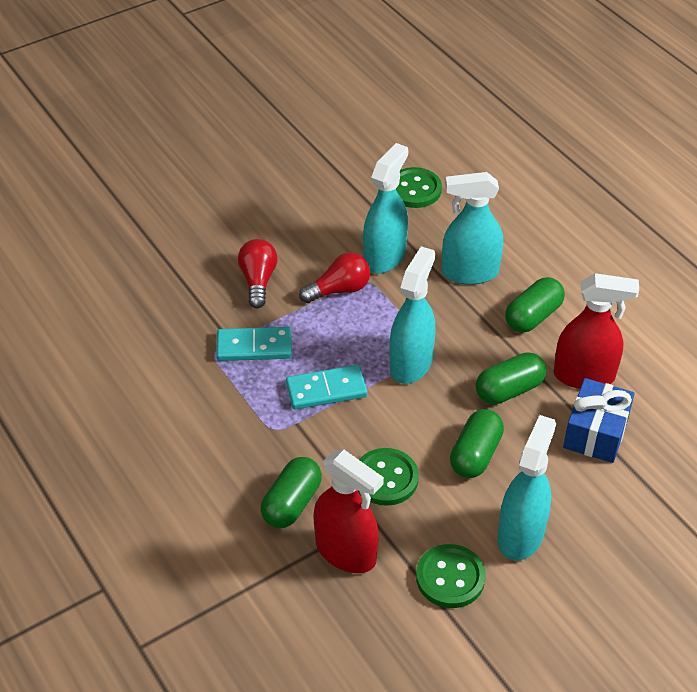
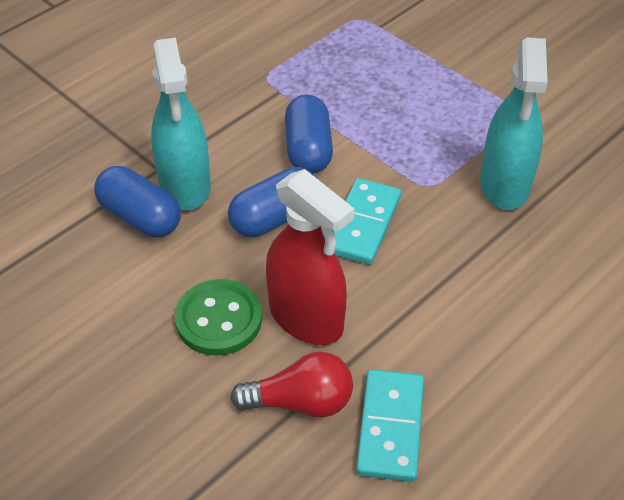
blue capsule: none = 0 -> [94,166,181,237] [228,167,315,237] [285,95,333,174] = 3
blue gift: [563,378,635,463] = 1 -> none = 0
green button: [358,448,419,506] [396,167,442,208] [416,544,486,608] = 3 -> [175,279,262,356] = 1
green capsule: [261,457,322,528] [450,409,504,478] [476,353,547,404] [505,277,565,333] = 4 -> none = 0
red light bulb: [238,239,278,308] [299,252,370,303] = 2 -> [230,351,353,418] = 1
red spray bottle: [313,449,384,573] [554,273,639,389] = 2 -> [266,169,354,345] = 1
turquoise spray bottle: [363,143,408,274] [389,246,436,384] [442,172,503,285] [498,415,556,561] = 4 -> [151,37,211,211] [480,37,548,210] = 2

